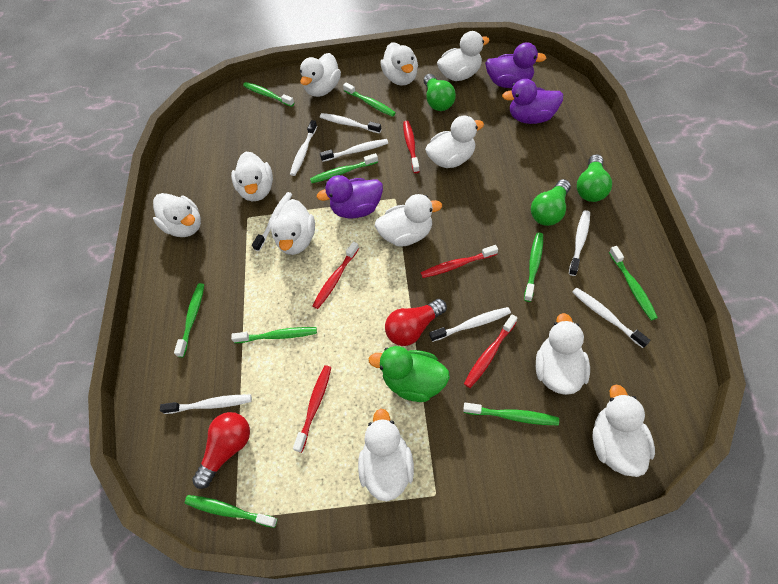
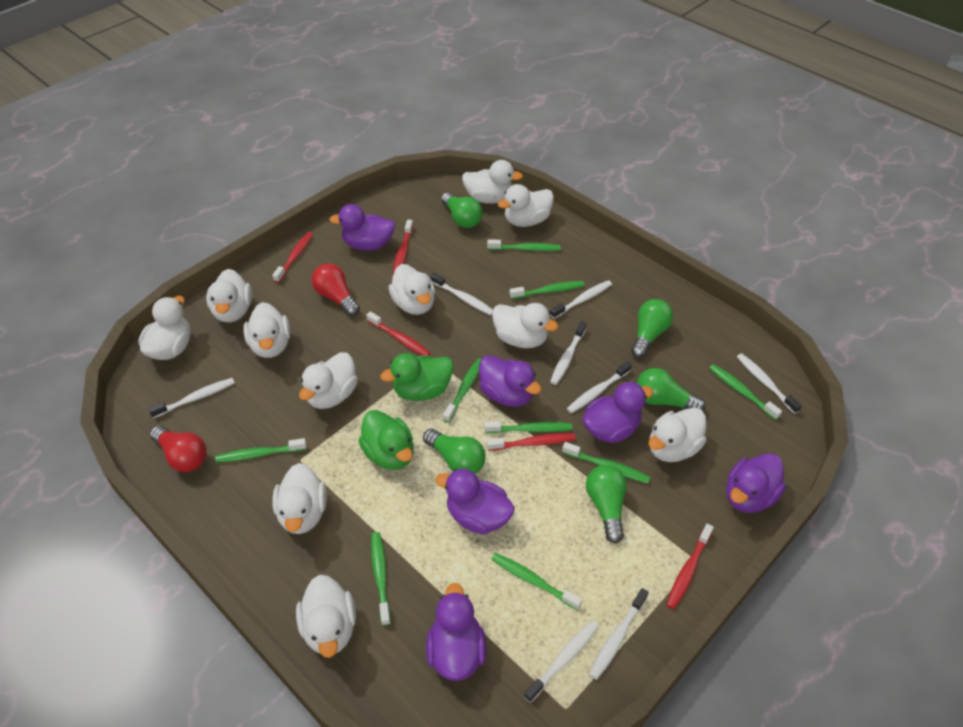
green duck: [369,346,450,402] = 1 -> [358,410,414,470] [380,353,454,401] = 2
green light bulb: [424,74,456,111] [531,179,571,226] [577,154,612,202] = 3 -> [423,429,486,474] [441,192,483,228] [586,465,627,544] [631,299,673,358] [637,368,706,411] = 5
purple duck: [317,175,383,218] [485,42,547,88] [502,79,563,124] = 3 -> [329,204,395,251] [426,583,486,681] [435,469,515,535] [479,355,541,407] [583,382,653,443] [726,453,786,513] = 6

